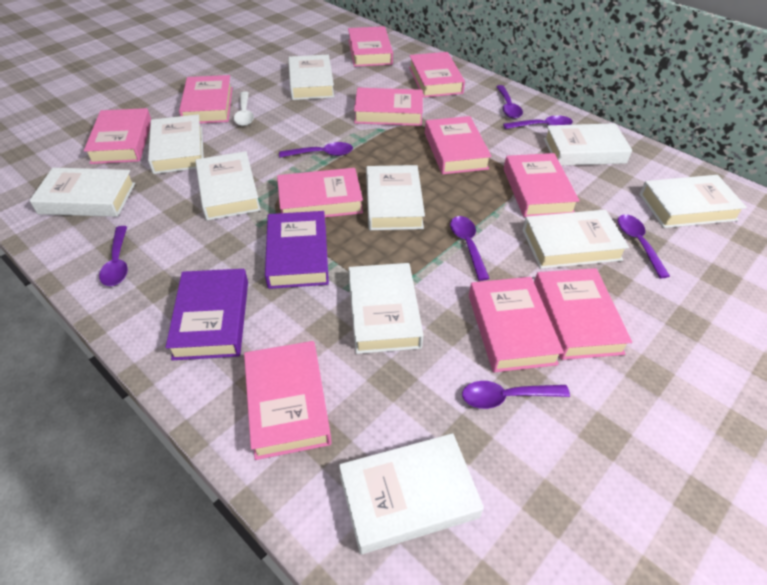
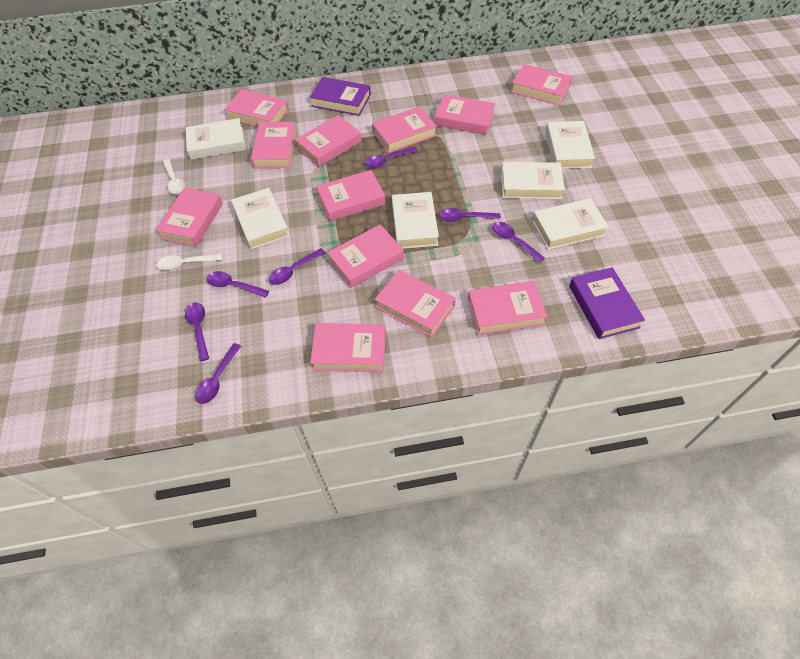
pink book: [84,108,151,164] [179,75,233,124] [244,341,332,460] [277,168,363,217] [348,26,393,67] [354,88,423,126] [409,52,465,98] [425,116,492,174] [469,277,564,372] [504,153,580,217] [534,268,632,360] = 11 -> [156,188,223,247] [224,89,289,127] [251,122,297,168] [295,115,362,167] [310,323,386,372] [316,170,386,221] [327,224,404,288] [372,106,437,153] [375,270,456,337] [435,94,496,135] [468,281,547,335] [511,64,573,106] = 12
white book: [29,168,135,217] [148,114,204,174] [195,151,261,220] [288,55,334,100] [339,433,484,554] [349,263,424,354] [366,165,425,230] [523,210,629,269] [544,123,632,166] [639,175,747,228] = 10 -> [185,118,246,160] [231,188,290,249] [392,192,439,249] [501,162,565,199] [532,198,609,250] [545,121,595,169] = 6
white spoon: [234,91,254,126] = 1 -> [156,254,222,271] [163,159,185,195] = 2

